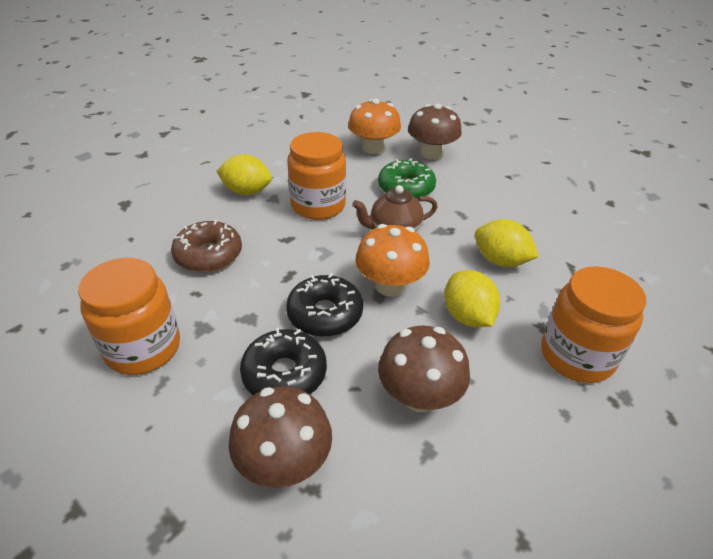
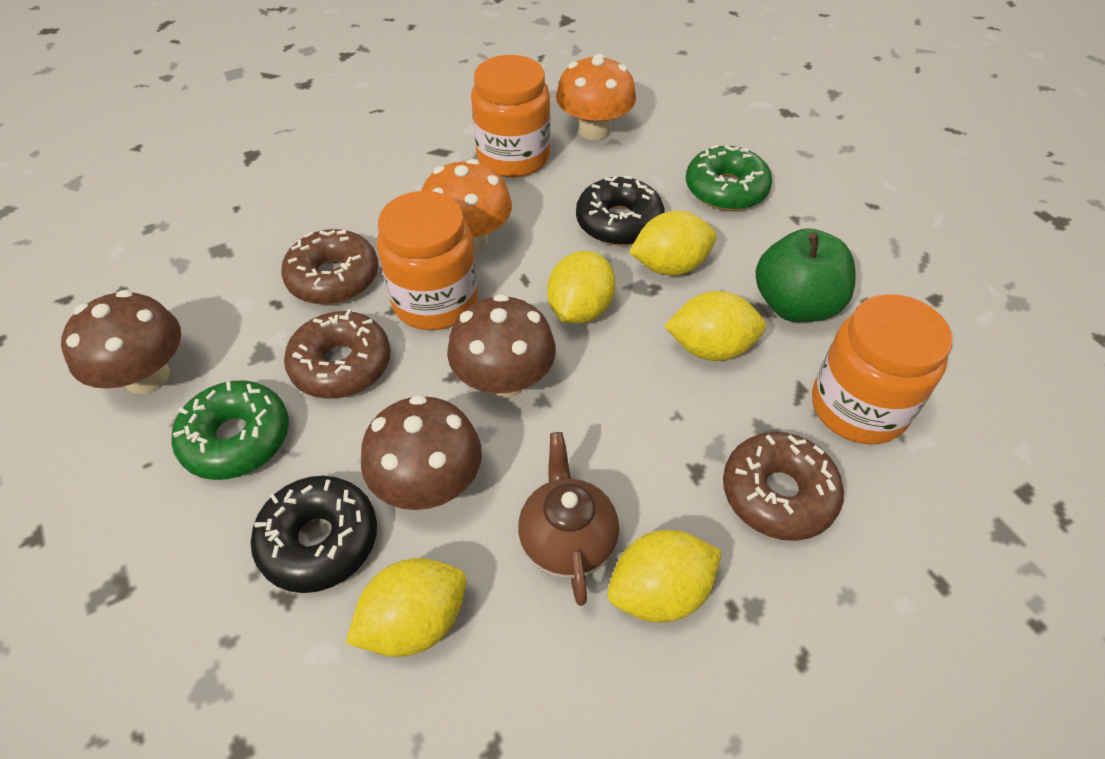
brown donut: [171,220,242,272] = 1 -> [281,229,378,305] [284,309,390,399] [723,432,844,541] = 3
green apple: none = 0 -> [756,228,855,322] = 1
green donut: [378,158,436,199] = 1 -> [171,380,289,480] [686,145,772,211] = 2
yellow lemon: [216,154,272,195] [444,270,500,327] [475,219,539,267] = 3 -> [346,558,467,657] [547,251,616,324] [608,530,722,623] [629,211,716,276] [665,291,766,361] = 5

